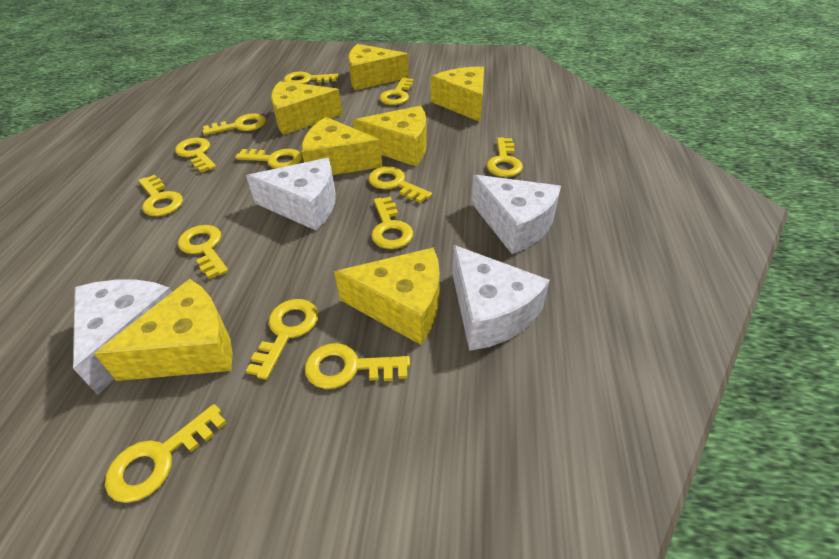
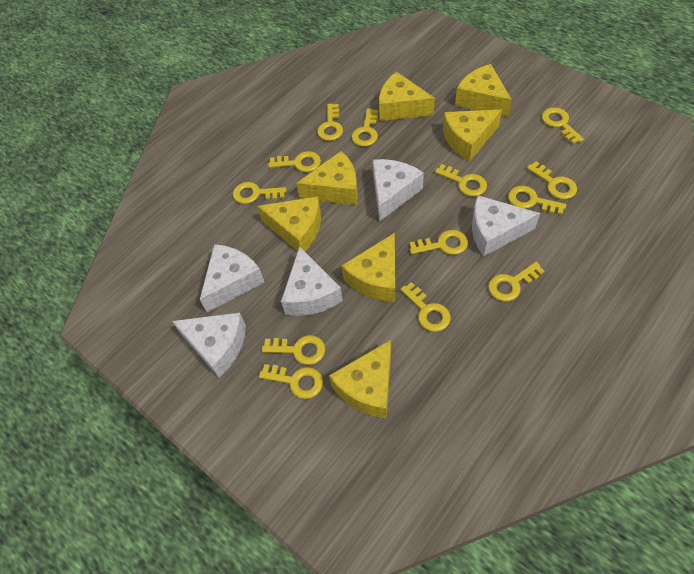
white cheese: [73,280,172,395] [246,158,336,230] [452,245,550,351] [471,175,561,254] = 4 -> [172,313,246,377] [200,244,265,312] [281,246,343,316] [372,159,424,222] [472,195,540,256] = 5

